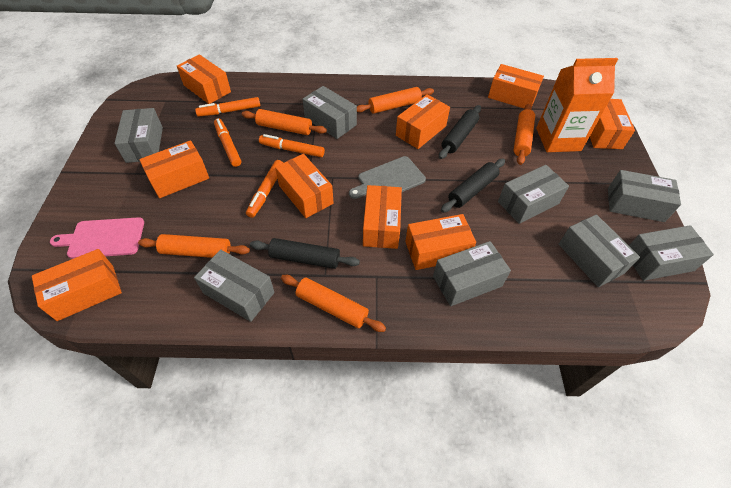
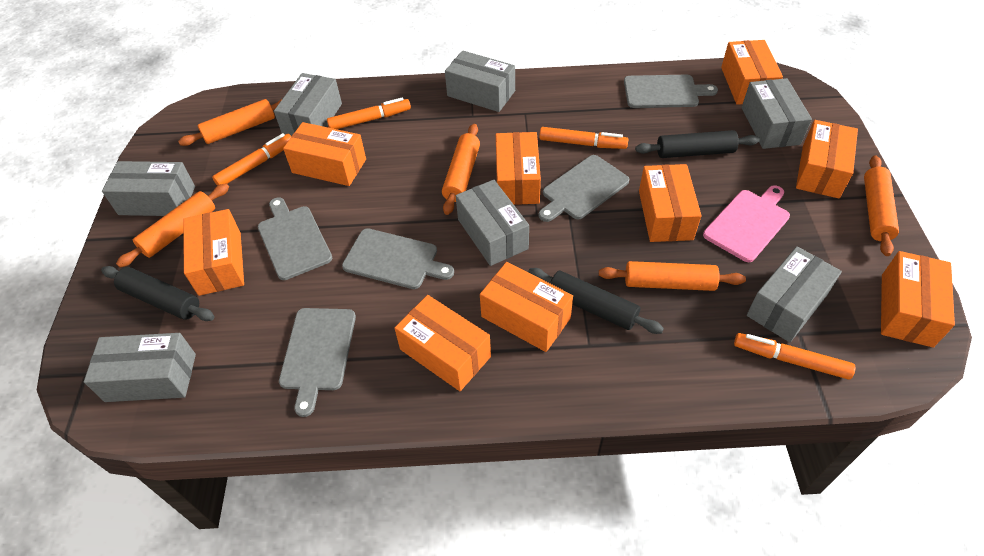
grey box: [114,108,163,163] [194,249,275,322] [303,86,357,139] [433,241,511,306] [498,165,569,224] [559,214,640,287] [608,170,681,222] [629,225,714,281] = 8 -> [84,333,196,402] [102,161,195,216] [274,73,342,136] [445,50,515,112] [456,180,529,266] [742,78,812,149] [747,246,842,342] = 7
grey cutting board: [349,156,426,199] = 1 -> [258,197,332,280] [279,308,356,417] [342,228,454,289] [539,155,629,222] [624,75,718,108] = 5
orange carton: [536,58,618,152] = 1 -> none = 0

